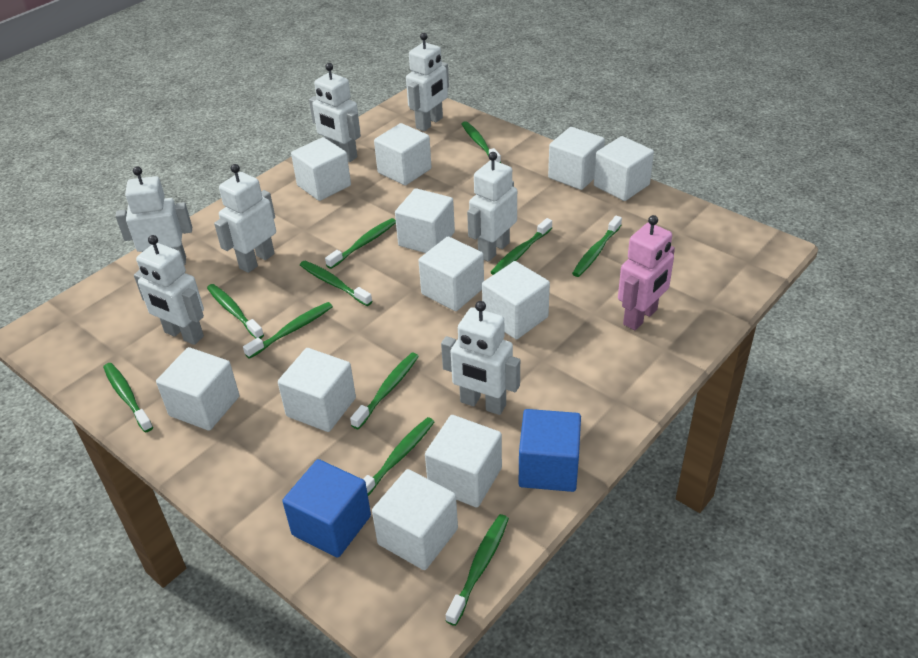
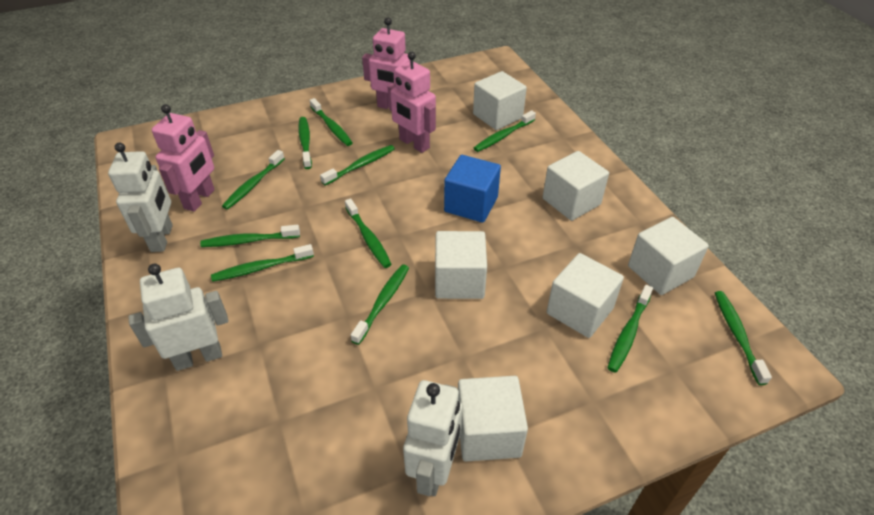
blue cube: [282,459,371,558] [519,409,581,492] = 2 -> [444,155,501,223] = 1
pink robot: [618,215,675,330] = 1 -> [152,104,215,212] [362,18,411,109] [388,52,436,153] = 3
white cube: [156,347,239,431] [278,348,356,432] [291,137,351,201] [372,469,458,570] [374,123,431,186] [395,188,455,253] [418,237,484,311] [425,415,502,507] [482,261,550,340] [548,127,605,190] [594,136,654,201] = 11 -> [435,231,487,299] [458,376,528,461] [473,71,527,130] [543,151,609,221] [547,253,624,338] [628,217,709,295] = 6
white robot: [116,166,192,265] [134,235,204,345] [214,164,276,273] [309,63,361,162] [406,33,449,131] [441,301,520,415] [467,152,517,262] = 7 -> [108,143,173,252] [128,264,228,371] [403,380,462,496] = 3

